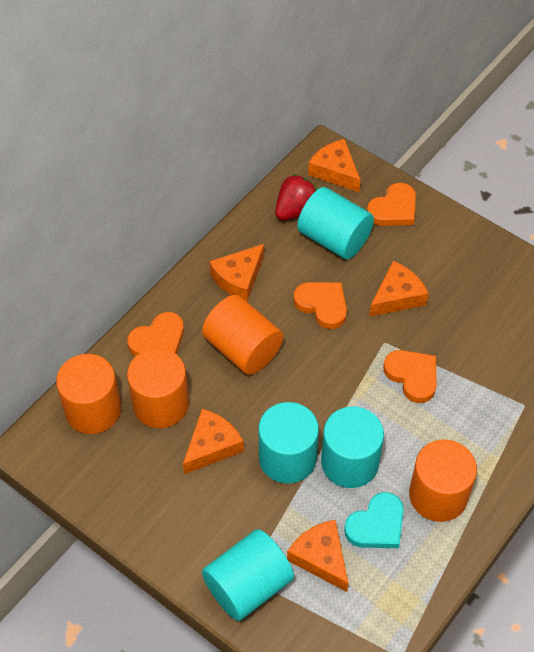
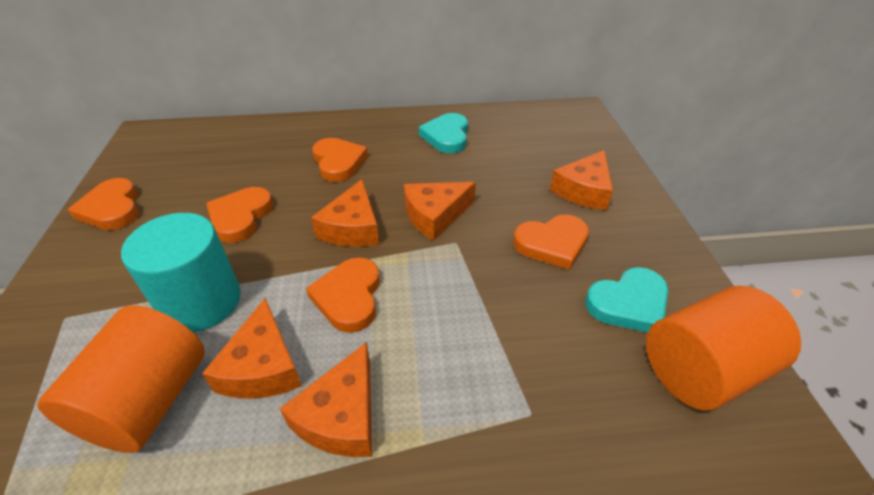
orange cylinder: [56,354,121,434] [127,348,189,428] [202,295,283,375] [409,440,477,522] = 4 -> [37,305,205,453] [646,286,801,410] = 2
orange heart: [127,312,184,356] [293,282,347,329] [367,183,416,226] [383,350,437,403] = 4 -> [68,178,139,230] [206,187,273,243] [306,257,380,333] [312,138,368,182] [513,215,589,270] = 5
red strawberry: [275,174,317,221] = 1 -> none = 0
turquoise cylinder: [202,529,294,621] [259,402,319,483] [297,187,374,259] [321,406,384,488] = 4 -> [121,213,241,332] = 1
turquoise heart: [344,492,404,548] = 1 -> [419,113,468,154] [585,267,668,333] = 2

